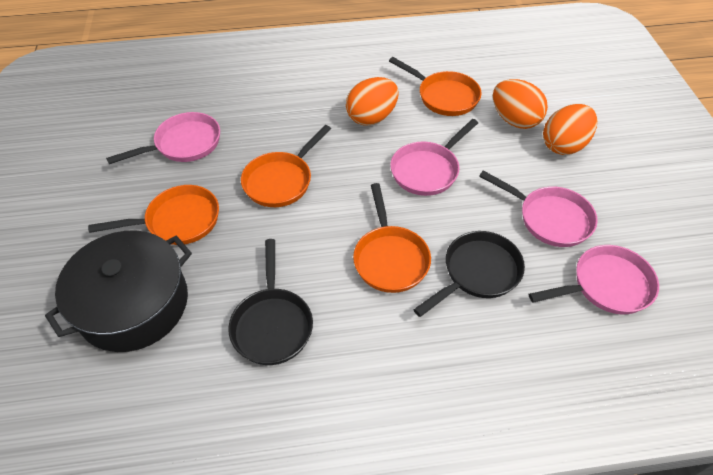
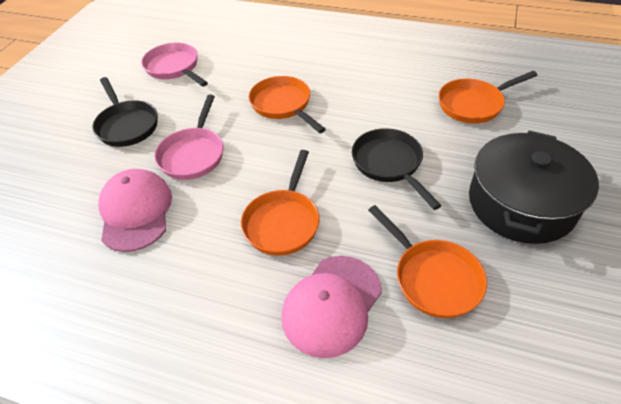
orange egg: [346,77,399,125] [493,79,548,129] [543,104,597,155] = 3 -> none = 0
pink cap: none = 0 -> [98,169,172,252] [282,256,382,358] = 2
pink pan: [106,112,220,164] [390,119,478,196] [479,170,598,247] [529,245,659,314] = 4 -> [141,43,208,87] [154,95,223,180] = 2

